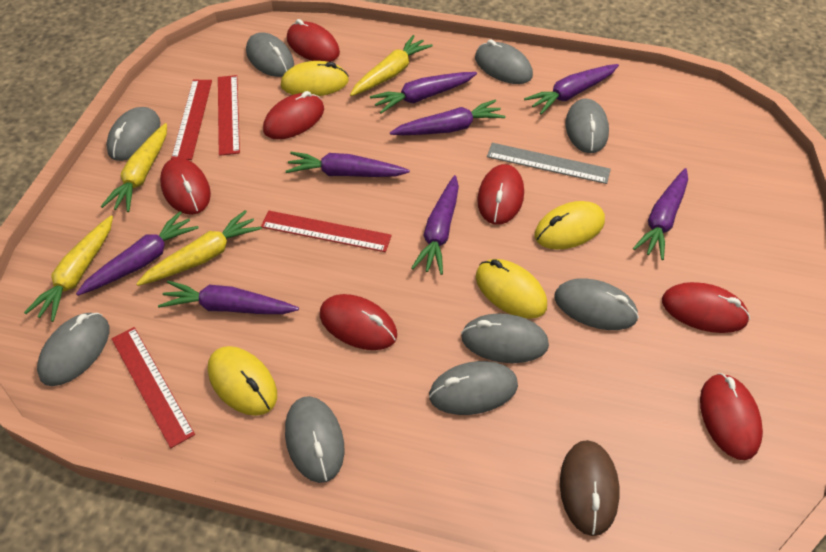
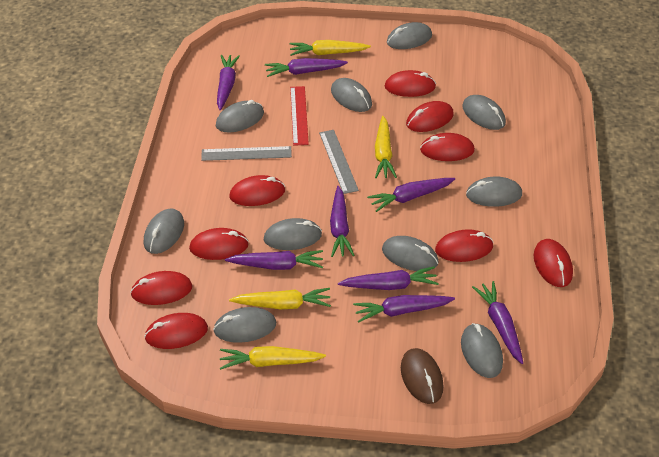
grey mouse: [37,313,109,386] [106,107,160,161] [246,32,294,77] [285,396,345,483] [429,361,518,415] [461,314,549,363] [475,39,533,84] [554,278,639,330] [565,98,609,153] = 9 -> [144,208,184,254] [213,307,276,343] [216,100,264,133] [264,218,322,250] [331,78,372,112] [382,236,439,271] [387,22,432,49] [461,323,503,378] [462,95,506,130] [466,177,522,207] = 10
grey ruler: [487,143,611,184] = 1 -> [201,146,292,161] [319,130,359,194] = 2
red mouse: [160,158,211,215] [263,91,324,139] [287,19,340,62] [320,294,397,350] [477,164,524,225] [662,282,750,333] [700,373,763,460] = 7 -> [130,271,192,305] [144,313,208,349] [189,228,249,260] [229,175,285,206] [385,70,436,97] [406,101,454,132] [420,133,475,161] [435,229,493,262] [534,239,573,287] = 9
red ruler: [111,327,195,448] [171,80,212,160] [218,75,240,156] [261,211,392,252] = 4 -> [290,86,309,146] = 1
yellow mouse: [208,346,277,416] [281,61,349,96] [476,259,547,319] [535,201,605,250] = 4 -> none = 0

